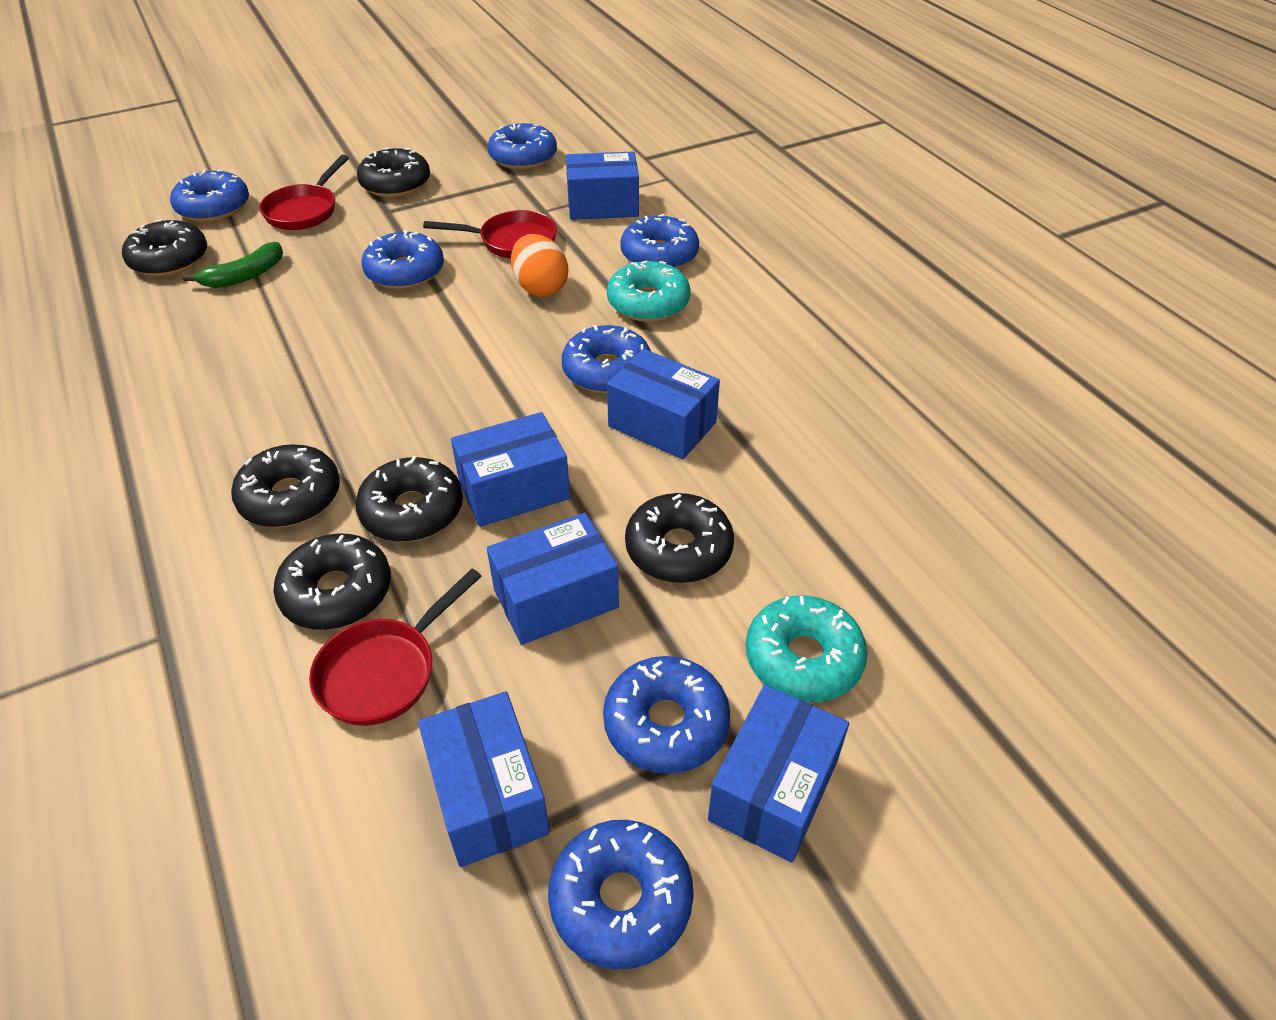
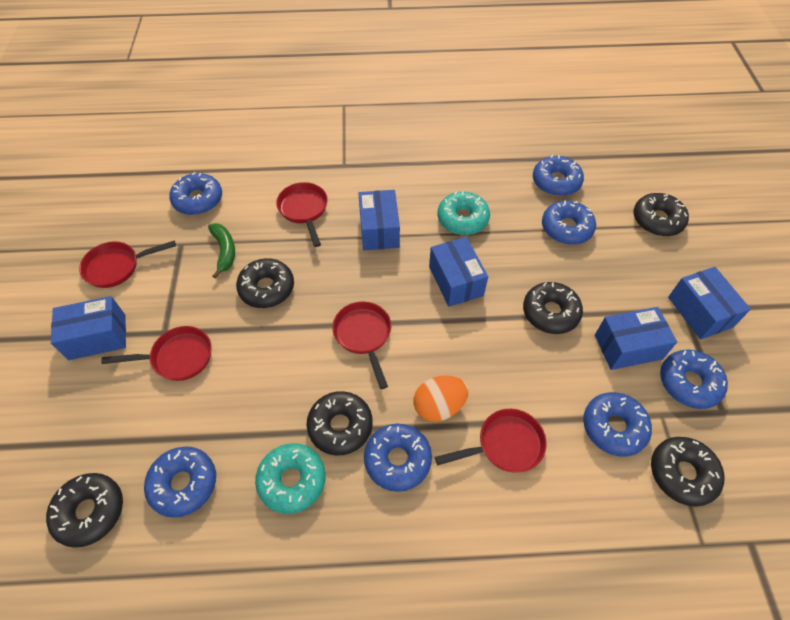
blue box: [418,691,550,867] [451,412,570,527] [487,513,619,645] [566,151,639,220] [607,349,720,459] [708,685,849,863] = 6 -> [51,296,126,360] [358,190,400,250] [429,237,488,307] [595,307,677,370] [668,267,751,340] = 5
red pan: [259,155,349,230] [309,569,482,726] [423,210,557,259] = 3 -> [79,241,176,288] [101,326,212,381] [276,182,328,247] [332,301,391,389] [435,409,547,473] = 5

